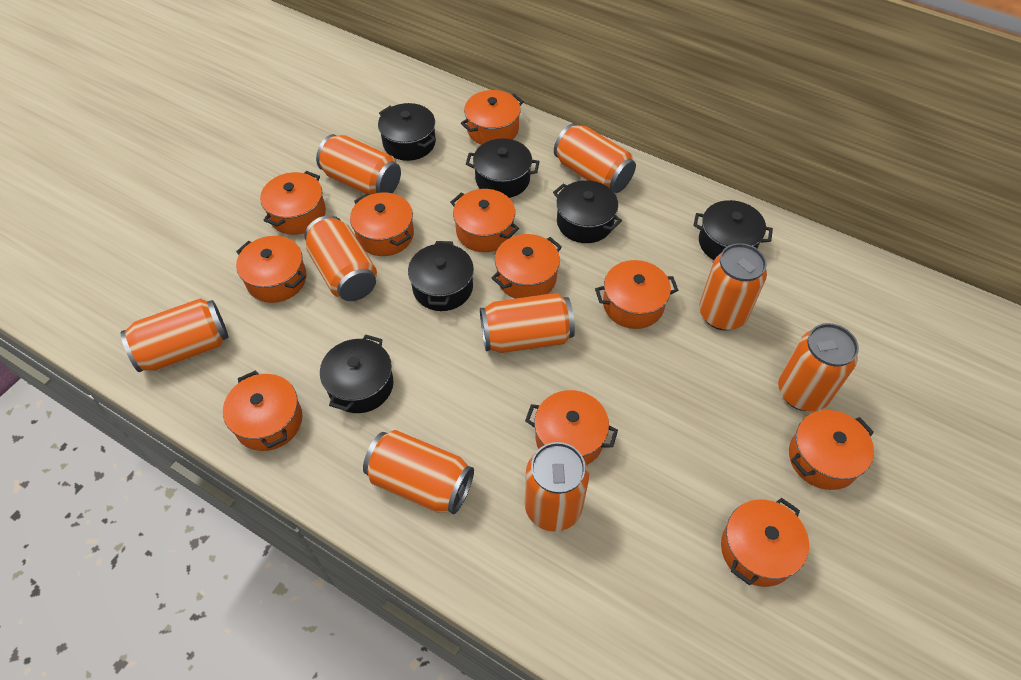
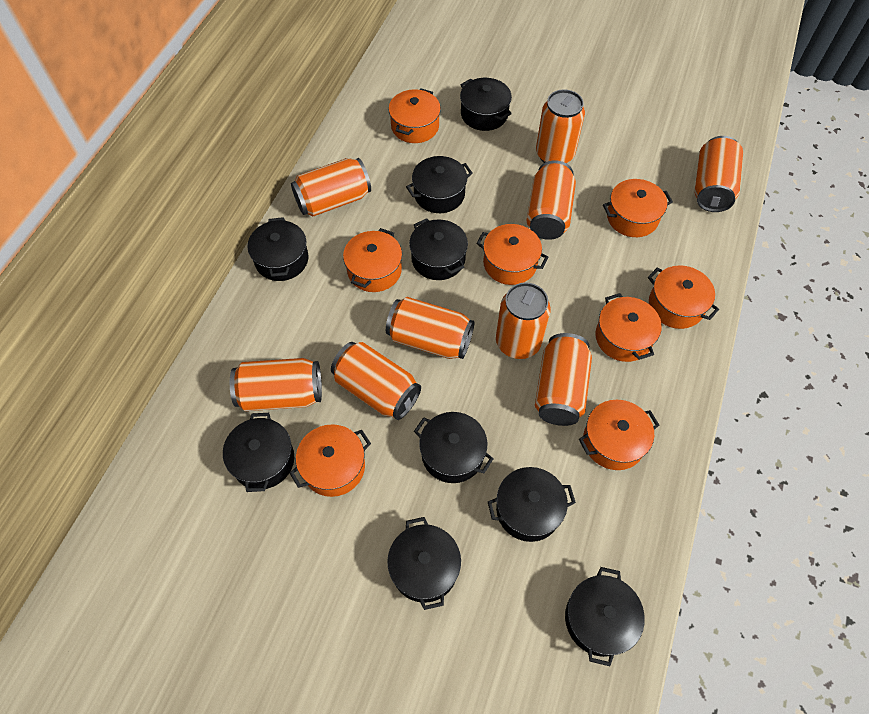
black pot: [320,335,393,413] [378,103,436,161] [408,241,474,311] [466,138,540,198] [553,180,622,243] [693,200,773,260] = 6 -> [223,413,294,492] [247,217,309,281] [387,517,461,610] [406,156,473,213] [409,218,468,280] [414,412,493,483] [460,78,512,131] [488,467,576,542] [565,567,645,666] = 9
orange pot: [223,370,302,451] [236,236,307,303] [260,171,326,235] [350,193,414,256] [450,189,519,252] [461,90,524,145] [492,234,562,299] [525,390,618,465] [595,260,678,329] [721,498,809,587] [789,410,874,490] = 11 -> [290,424,371,497] [343,228,402,292] [389,88,441,143] [476,224,548,285] [579,400,659,470] [595,293,662,362] [603,179,673,237] [648,265,719,329] = 8

